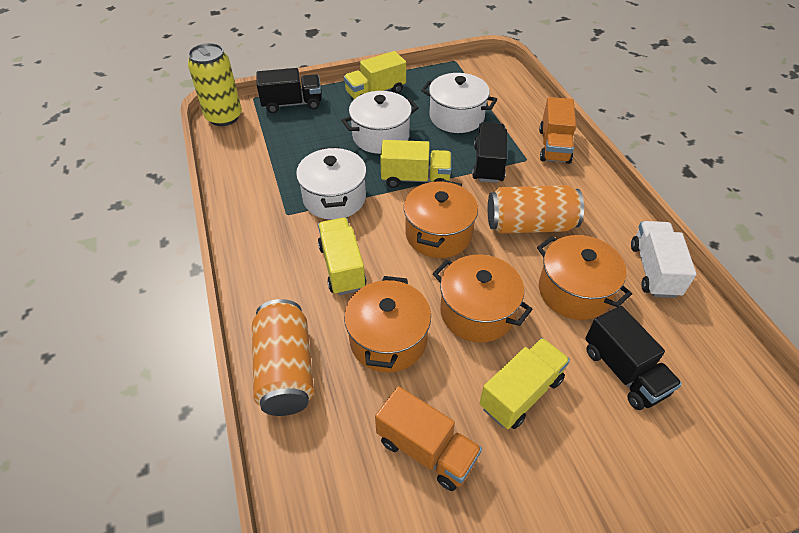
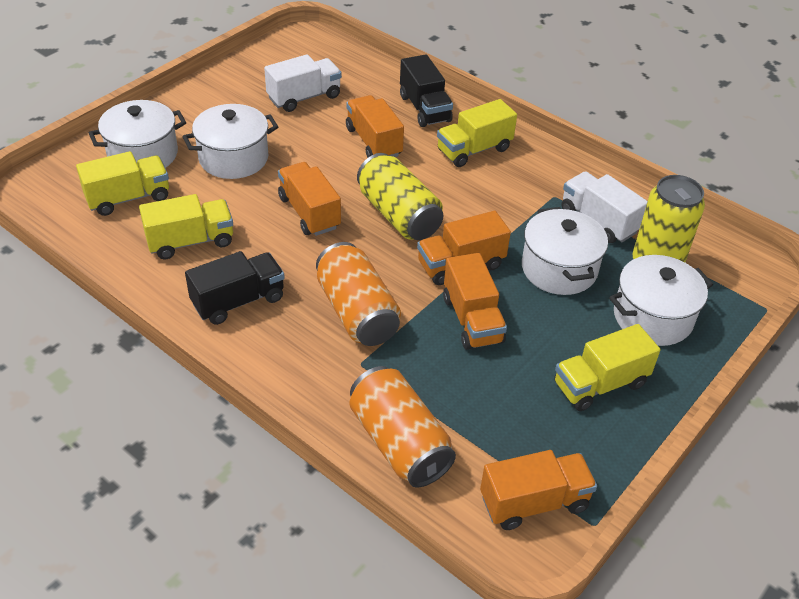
black truck: [257,68,322,113] [472,122,507,183] [585,306,682,410] = 3 -> [185,251,285,325] [400,55,453,127] = 2
orange pot: [344,276,431,373] [404,180,478,258] [433,255,533,343] [537,235,632,320] = 4 -> none = 0
orange truck: [375,386,482,491] [539,97,576,164] = 2 -> [278,162,341,236] [346,95,404,158] [417,211,511,285] [443,253,507,350] [480,450,597,530] = 5
white pot: [296,147,367,220] [341,91,418,154] [421,73,497,133] = 3 -> [89,100,186,168] [182,104,279,179] [522,207,608,295] [609,255,713,346] = 4
white truck: [631,221,697,298] = 1 -> [264,54,342,112] [562,171,648,243] = 2
yellow can: [188,43,242,126] = 1 -> [357,153,443,240] [633,175,705,262] = 2

